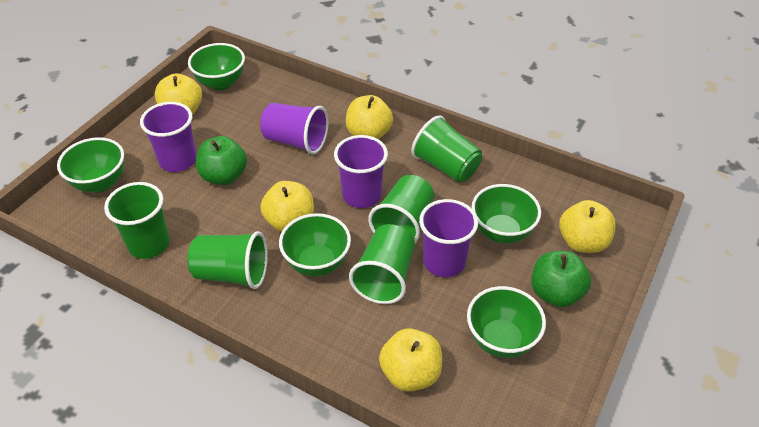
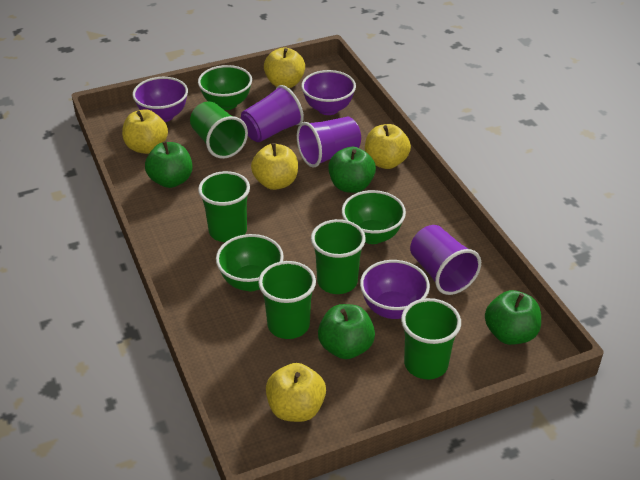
green apple: [196,136,247,185] [531,251,591,307] = 2 -> [145,141,193,188] [318,304,375,359] [328,147,376,193] [485,290,541,345] = 4
green bowl: [57,137,124,192] [188,43,245,90] [279,213,351,276] [467,286,546,358] [472,184,541,244] = 5 -> [198,65,252,110] [216,234,284,291] [342,190,406,244] = 3
purple bowl: none = 0 -> [133,77,188,122] [301,70,356,115] [360,260,430,319] = 3
purple cup: [140,102,197,172] [260,103,328,154] [334,135,388,208] [419,199,478,277] = 4 -> [240,85,304,142] [297,117,361,168] [410,225,481,295] = 3

